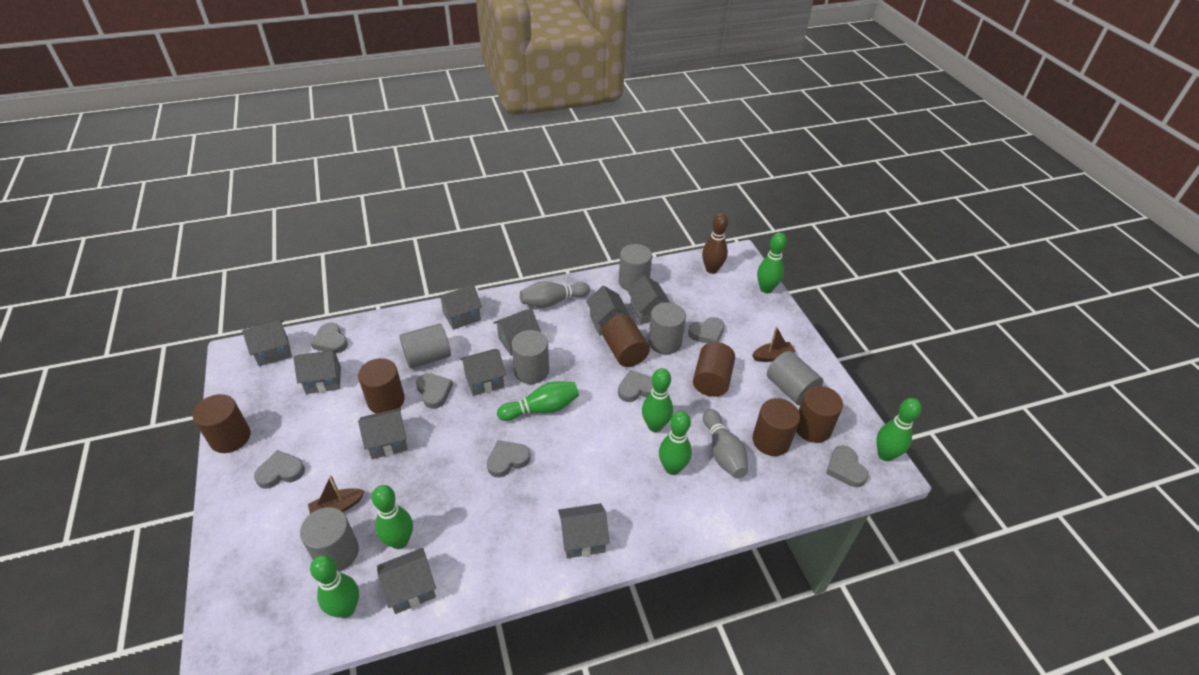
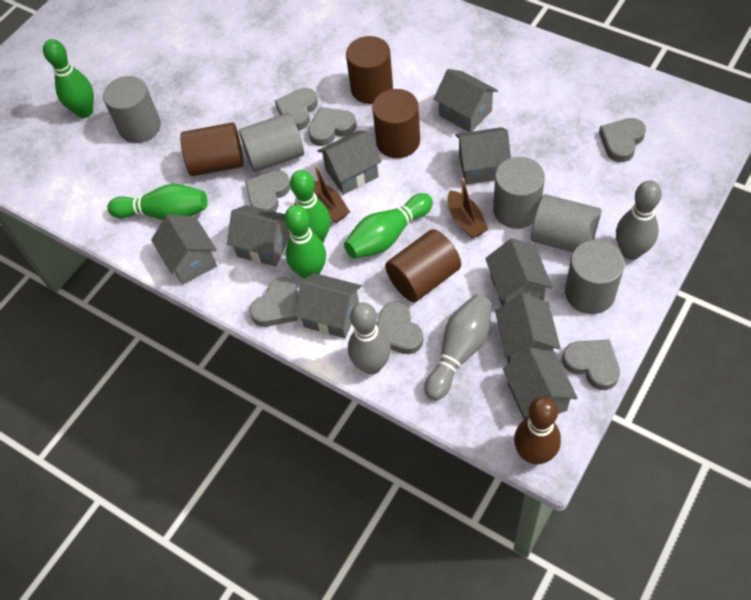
brown cylinder: [193,394,251,453] [358,358,405,414] [602,315,650,367] [693,342,735,397] [752,398,800,456] [796,386,843,443] = 6 -> [180,122,244,176] [346,36,393,104] [372,89,420,158] [385,229,461,302] = 4
green bowling pin: [310,555,359,618] [372,485,413,549] [497,381,579,421] [642,368,673,432] [659,411,692,475] [757,232,787,293] [876,398,922,461] = 7 -> [43,39,94,118] [107,184,208,220] [284,205,326,279] [290,170,331,243] [344,193,433,259] = 5
grey bowling pin: [520,281,590,308] [703,409,748,479] = 2 -> [348,303,391,374] [424,294,492,400] [616,180,662,260] = 3
grey cylinder: [300,507,359,572] [400,323,451,368] [511,330,549,384] [619,244,652,291] [648,302,686,354] [767,351,823,405] = 6 -> [103,76,161,143] [239,113,304,172] [493,157,545,229] [531,194,601,252] [565,240,625,314] = 5
grey house: [242,320,292,366] [293,350,341,394] [358,408,408,459] [377,548,436,614] [438,284,482,330] [460,349,506,396] [493,309,541,356] [558,503,610,558] [586,286,630,336] [627,275,670,324] = 10 -> [151,214,217,285] [227,205,290,266] [295,273,361,338] [318,131,381,195] [434,69,498,132] [455,127,511,185] [485,238,552,306] [495,293,561,364] [503,348,578,419] = 9

